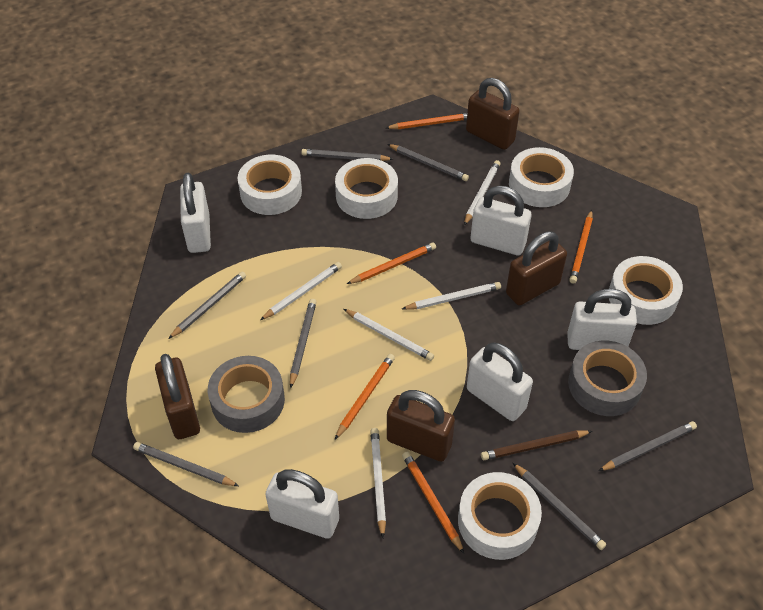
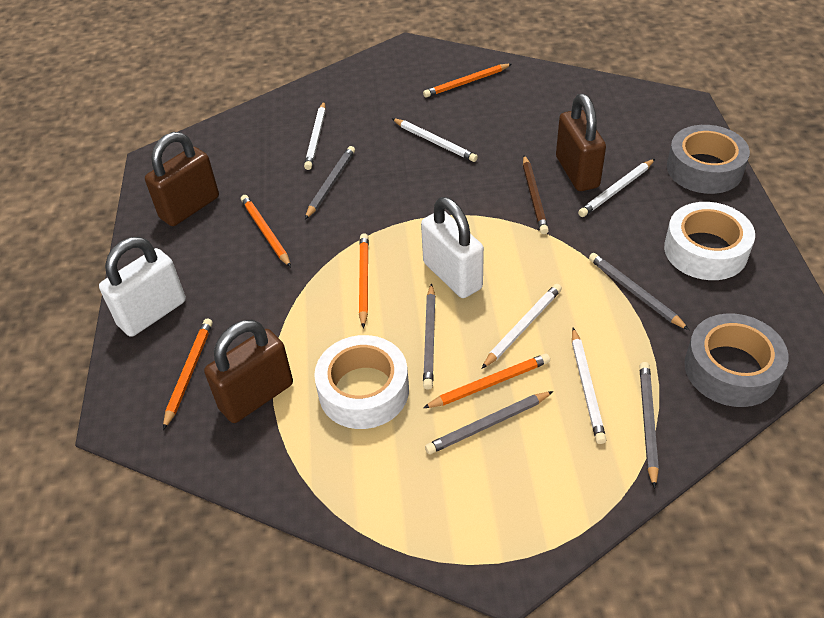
brown padlock: [155,354,200,439] [387,390,455,462] [466,78,520,150] [506,231,567,306] = 4 -> [145,132,219,226] [204,320,293,423] [556,94,606,191] = 3
grey pencil: [133,442,239,486] [168,271,246,339] [290,299,316,388] [301,149,393,161] [387,144,469,181] [513,463,606,550] [599,421,697,471] = 7 -> [305,146,355,219] [423,283,436,390] [425,391,554,454] [589,253,689,330] [639,362,659,489] = 5
white padlock: [180,173,211,253] [265,469,339,539] [467,343,533,421] [470,186,531,256] [567,289,637,350] = 5 -> [99,237,186,337] [421,197,484,298] = 2
white tape: [237,155,302,215] [335,158,398,219] [458,472,542,560] [509,147,574,207] [609,256,683,325] = 5 -> [314,335,409,429] [664,202,755,280] = 2

